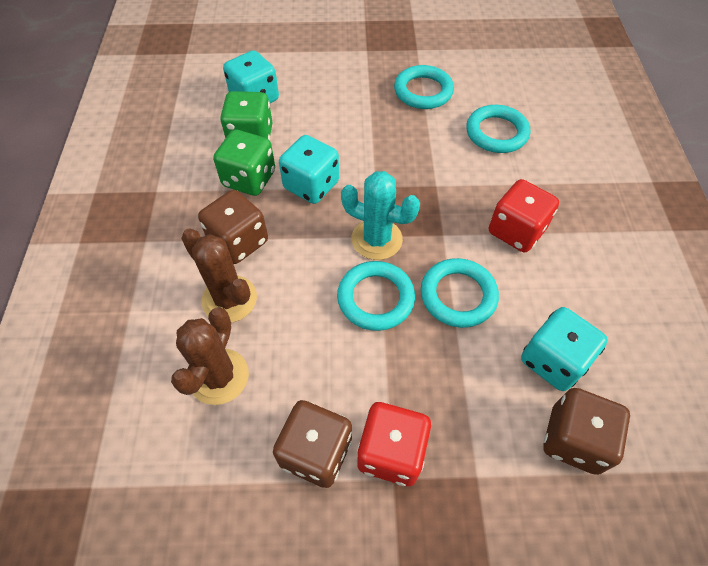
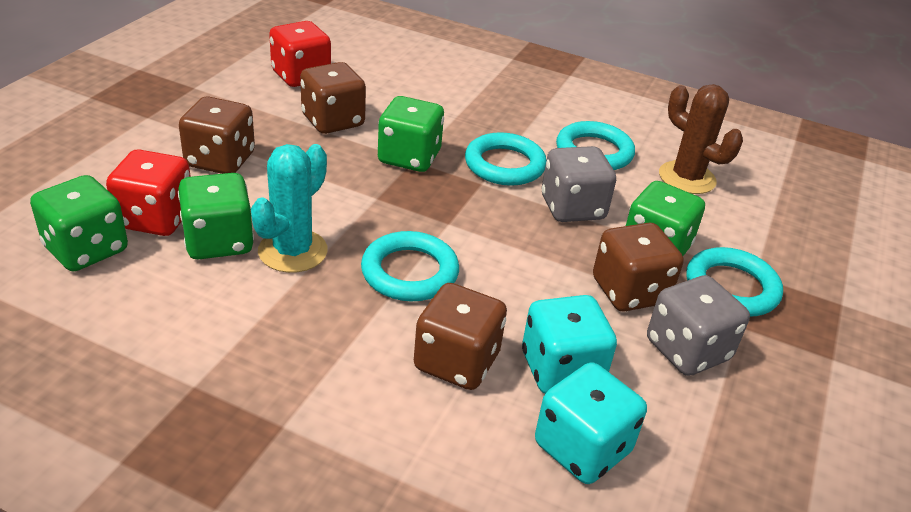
brown cactus: [171,307,249,405] [181,228,257,323] = 2 -> [659,84,743,194] = 1
brown dice: [198,190,268,264] [273,400,352,488] [543,388,630,475] = 3 -> [179,96,255,174] [300,62,366,134] [414,283,507,390] [593,222,684,311] = 4
green dice: [213,130,275,196] [220,91,273,140] = 2 -> [30,175,128,271] [178,173,254,259] [378,96,444,172] [626,181,705,256] = 4
grey dice: none = 0 -> [542,146,616,222] [647,275,750,376] = 2
turquoise dice: [223,50,279,103] [279,135,339,204] [521,307,608,391] = 3 -> [522,295,617,394] [535,362,647,484] = 2

